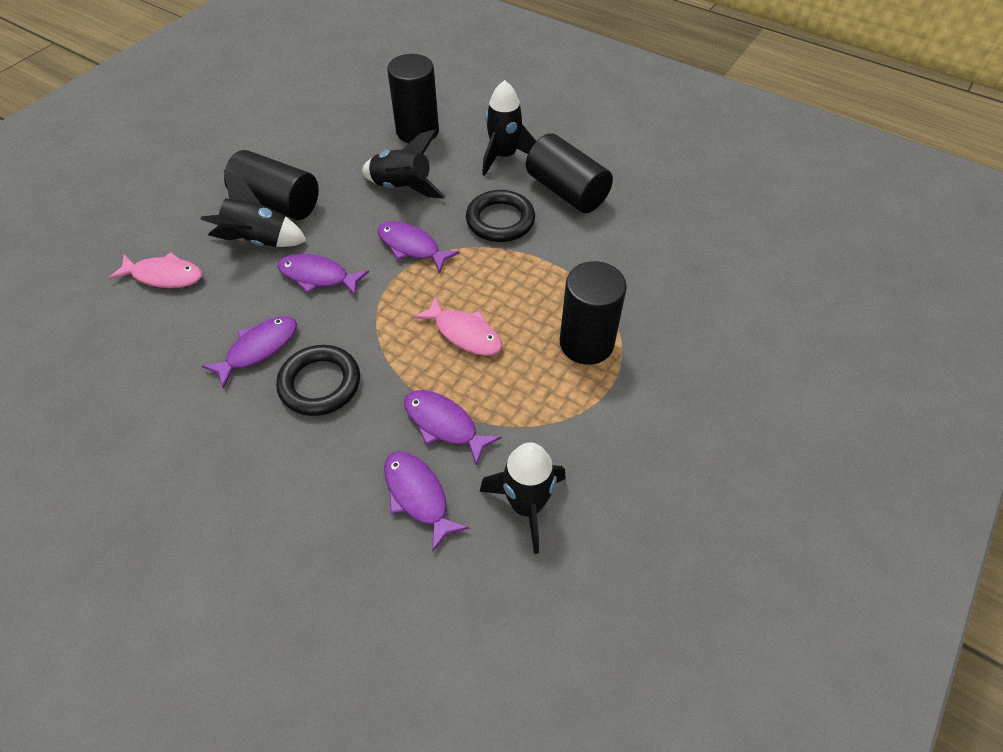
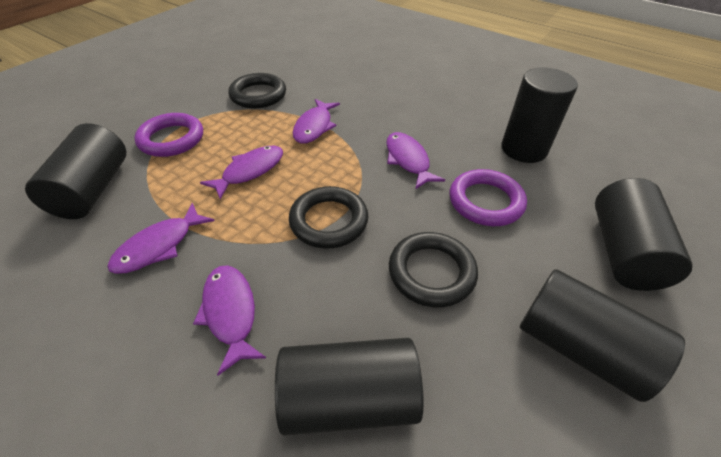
black cylinder: [224,150,319,220] [387,54,439,143] [526,133,613,213] [560,261,627,365] = 4 -> [25,123,126,219] [275,338,424,436] [501,67,578,163] [520,269,685,402] [595,178,693,291] = 5
black ring: [276,345,360,416] [466,190,535,242] = 2 -> [228,73,286,109] [289,186,369,249] [389,232,478,307] = 3
black rocket: [200,170,307,247] [362,129,445,199] [479,442,566,554] [482,80,536,176] = 4 -> none = 0
pink fish: [108,252,202,288] [413,296,502,356] = 2 -> none = 0
purple ring: none = 0 -> [134,113,203,157] [450,169,527,226] = 2

